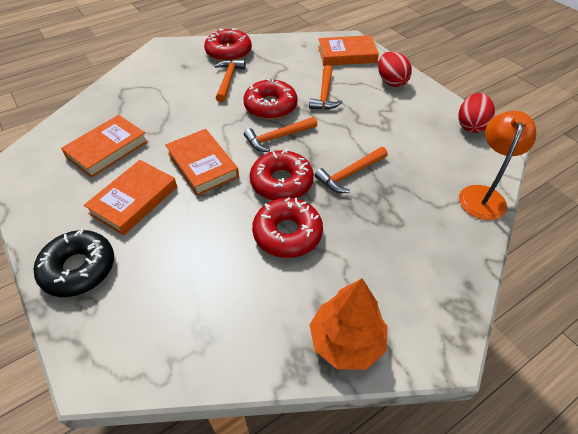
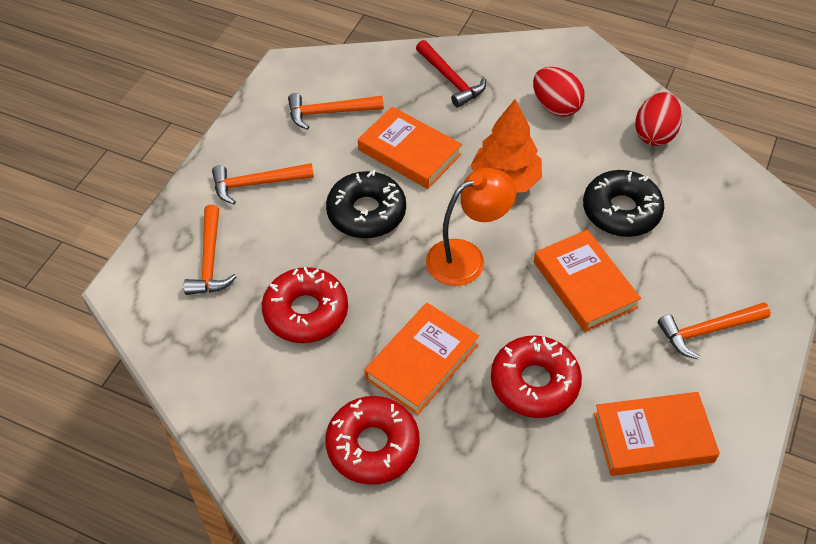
black donut: [34,229,114,297] = 1 -> [326,170,406,238] [583,170,664,237] = 2
red donut: [204,28,252,61] [243,79,298,119] [250,149,314,200] [252,197,323,258] = 4 -> [262,267,348,343] [326,396,420,485] [491,335,582,418] = 3
red hammer: none = 0 -> [416,40,486,108] = 1

